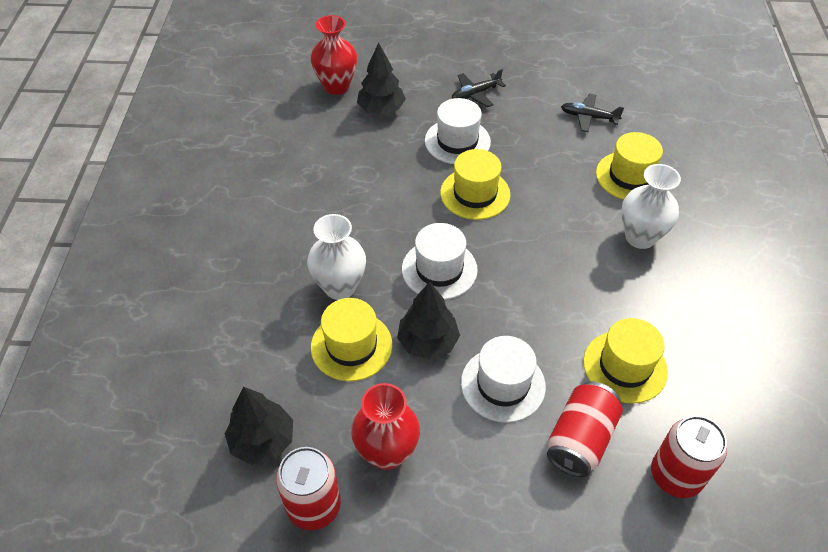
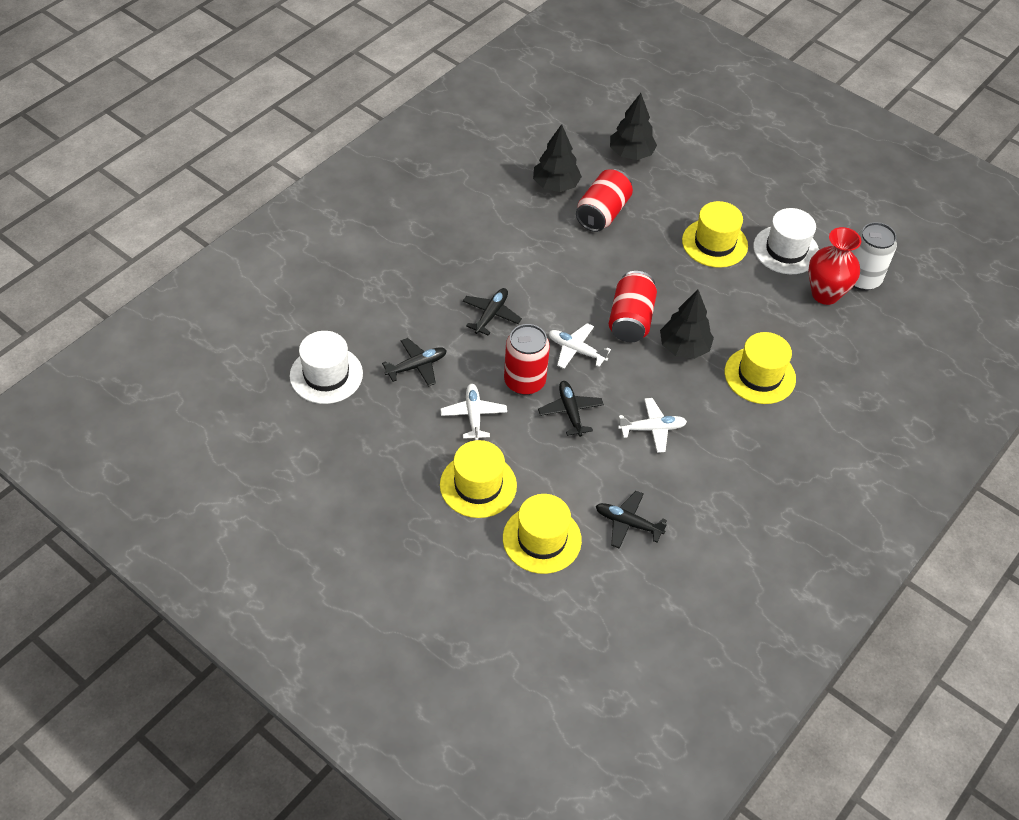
black plane: [452,69,506,107] [561,94,624,132] = 2 -> [382,338,447,387] [463,288,522,336] [538,381,604,437] [596,491,667,549] = 4
red vase: [310,15,357,95] [351,383,420,470] = 2 -> [808,227,861,305] = 1
white can: none = 0 -> [851,222,897,291] = 1
white hat: [402,223,478,300] [425,98,491,164] [461,336,546,423] = 3 -> [290,331,363,404] [753,208,819,274] = 2
white plane: none = 0 -> [441,384,507,440] [548,323,611,369] [618,398,687,453] = 3
white vase: [307,214,366,300] [621,164,681,249] = 2 -> none = 0

